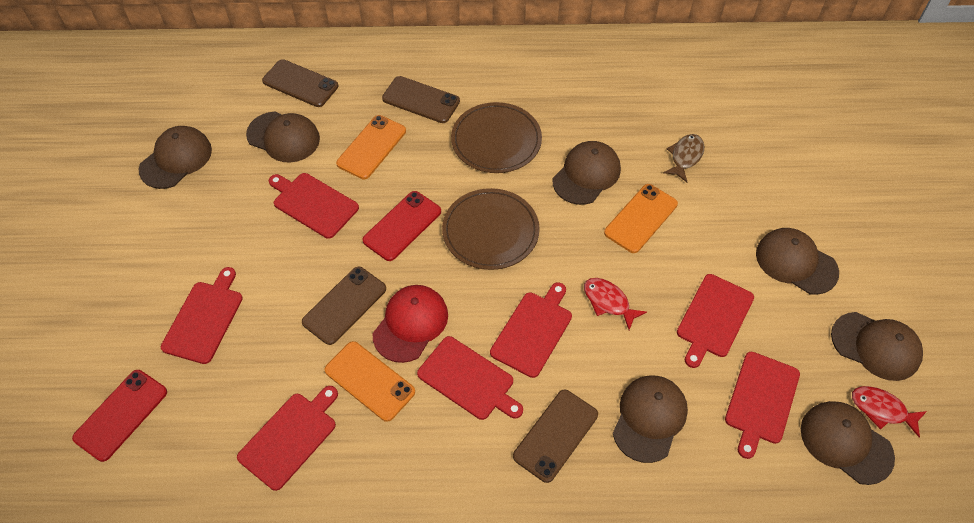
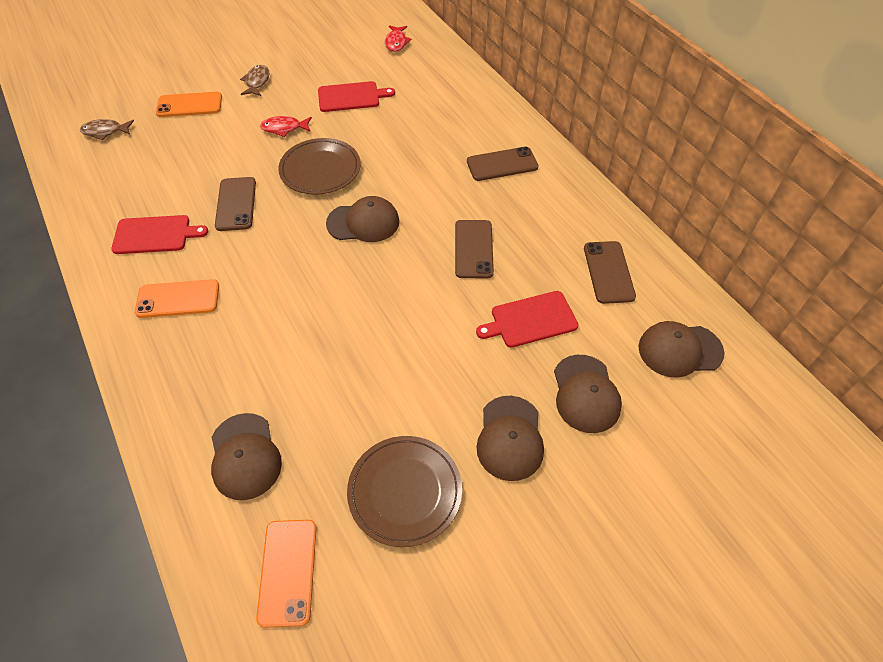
brown cap: [139,126,212,189] [246,112,320,163] [553,141,621,205] [613,375,688,463] [756,228,839,295] [801,401,895,485] [831,312,923,381] = 7 -> [211,413,282,500] [326,196,399,242] [476,396,544,481] [554,355,622,433] [638,321,724,378] = 5
brown fish: [663,134,704,182] = 1 -> [80,119,134,140] [240,65,270,96] = 2
red cap: [372,285,448,363] = 1 -> none = 0
red cutting board: [161,267,243,364] [237,386,338,491] [269,173,359,239] [417,336,523,420] [490,282,572,378] [677,274,754,368] [725,352,800,459] = 7 -> [111,215,208,254] [318,81,395,112] [476,291,579,348] = 3
red phone: [72,370,167,462] [362,191,441,261] = 2 -> none = 0

